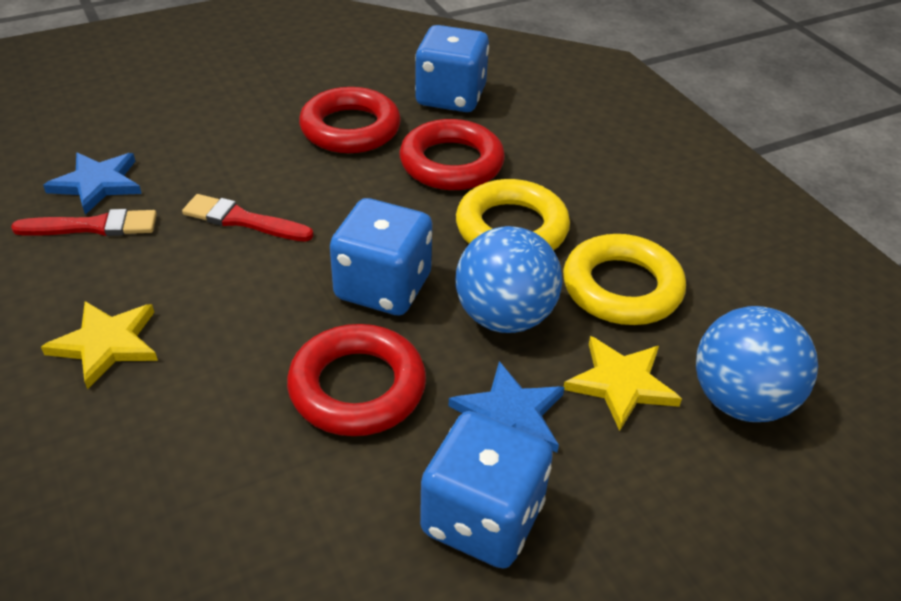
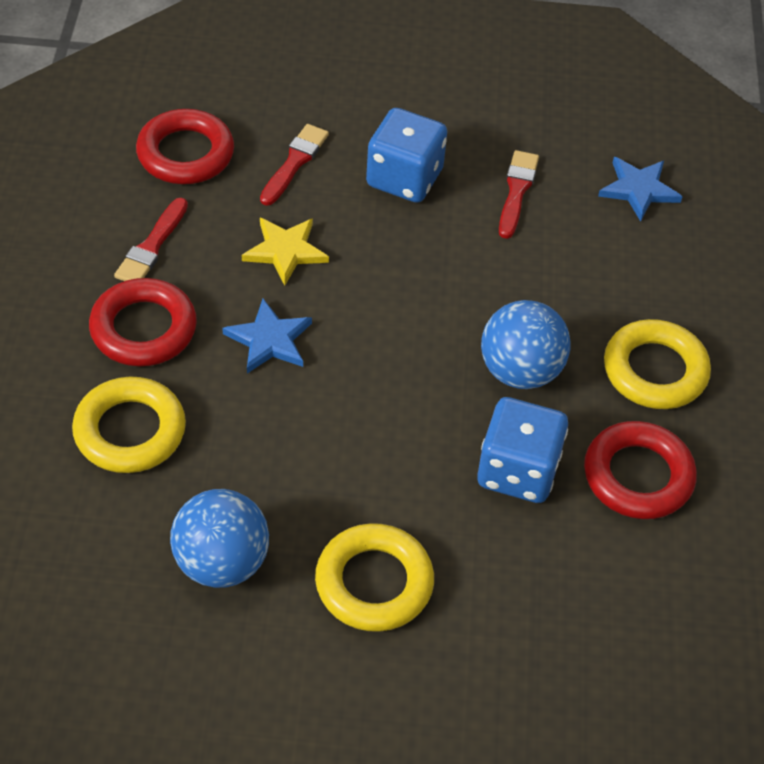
blue dice: [330,198,432,315] [415,25,489,112] [420,411,553,569] = 3 -> [366,108,447,203] [477,397,568,503] = 2
red brush: [11,209,157,236] [182,194,314,242] = 2 -> [114,198,188,281] [260,124,329,206] [499,150,539,239] = 3
yellow ring: [456,179,570,251] [563,234,686,325] = 2 -> [72,377,186,473] [315,523,434,632] [604,319,711,409] = 3
yellow star: [41,301,158,390] [564,336,682,431] = 2 -> [242,218,329,286] = 1

